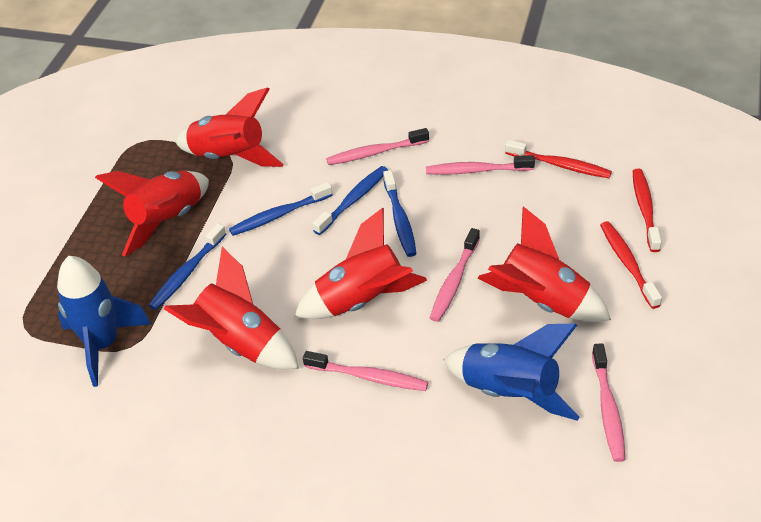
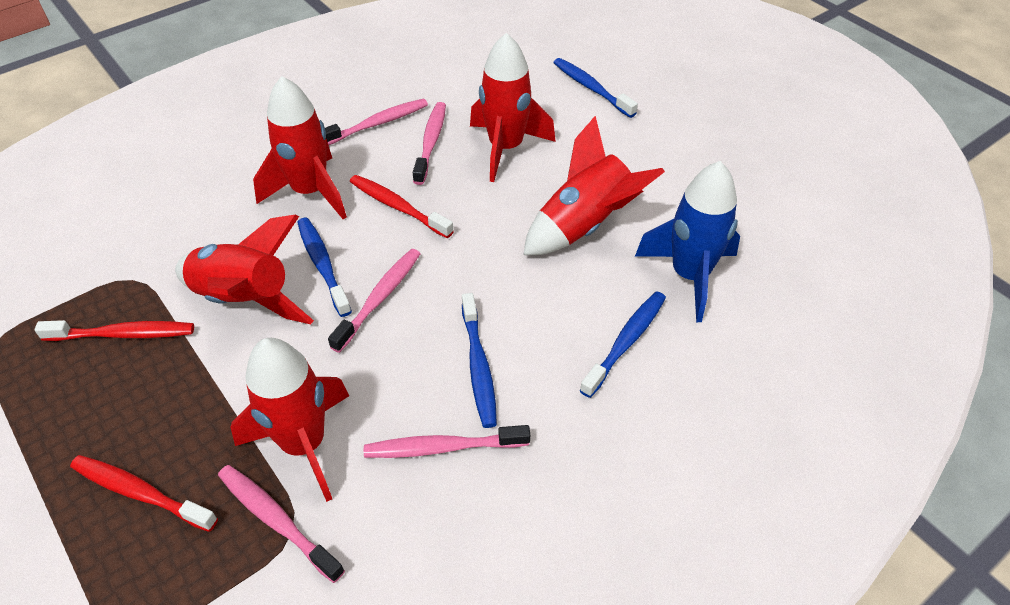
blue rocket: [57,256,151,387] [444,324,580,421] = 2 -> [635,161,740,322] = 1

